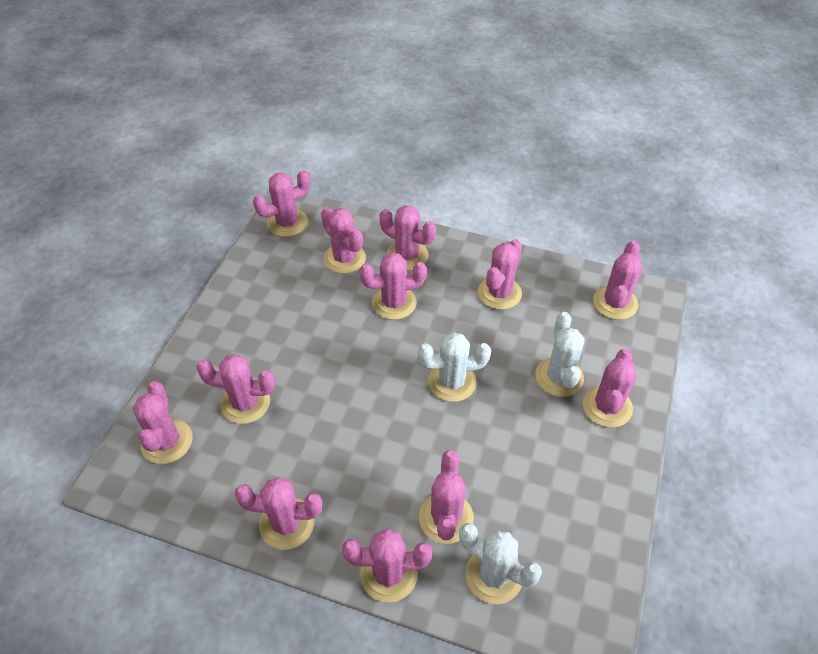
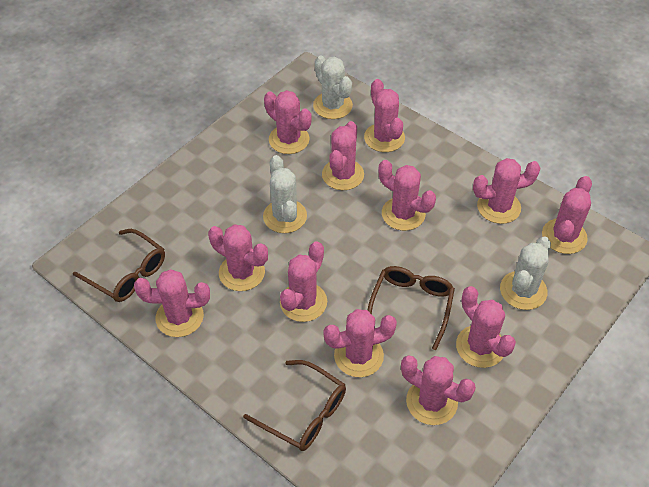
brown glasses: none = 0 -> [73,229,165,302] [243,360,346,451] [368,266,455,350] = 3

